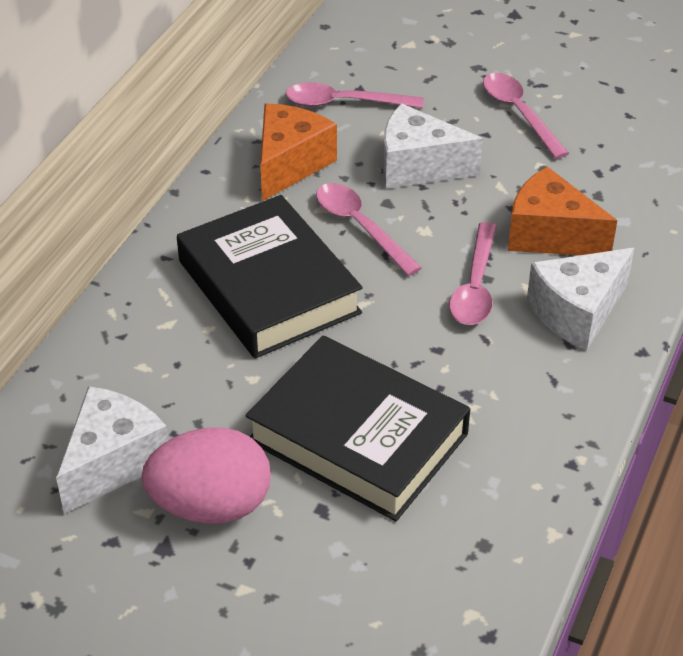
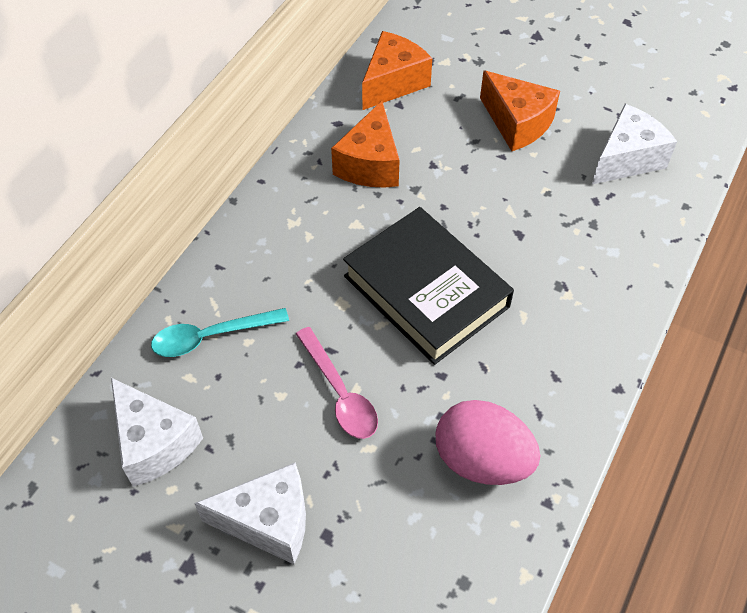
black book: [177,195,363,359] [246,335,470,521] = 2 -> [343,207,514,365] = 1
orange cheese: [260,103,337,201] [508,166,617,255] = 2 -> [331,101,400,188] [362,31,432,110] [480,71,560,151] = 3
pink spoon: [286,82,424,108] [316,183,422,276] [449,222,497,325] [483,73,569,159] = 4 -> [296,327,378,439] = 1
turquoise spoon: none = 0 -> [151,308,289,357] = 1

